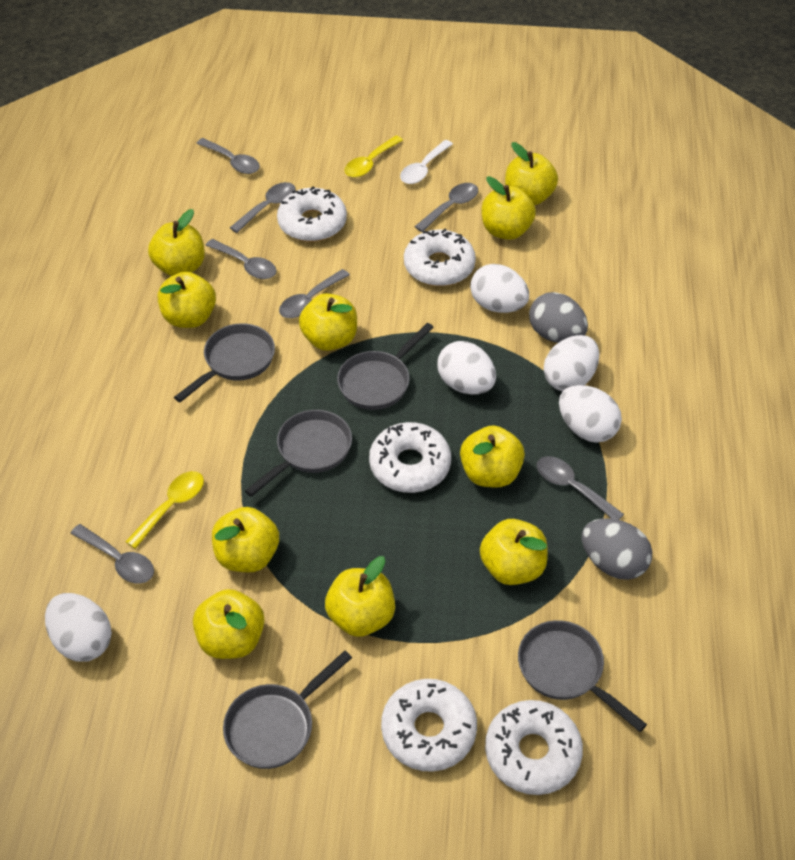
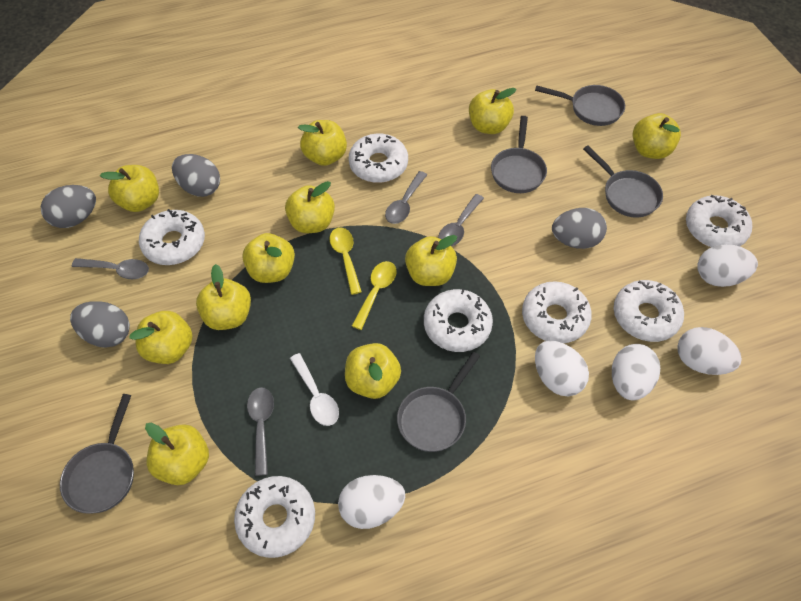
grey egg: [529,292,588,343] [582,518,652,580] = 2 -> [41,185,96,228] [70,301,130,348] [172,154,220,197] [552,208,607,249] = 4
grey spoon: [70,524,154,583] [196,138,260,174] [205,239,277,279] [230,182,296,233] [279,269,350,318] [414,183,478,232] [537,456,624,520] = 7 -> [72,258,149,279] [247,387,274,476] [385,171,427,224] [438,194,484,246] = 4
white donut: [277,186,347,242] [369,422,451,493] [381,679,477,772] [404,229,476,286] [485,700,583,795] = 5 -> [139,209,205,265] [234,476,315,558] [349,134,408,183] [424,289,493,352] [522,281,592,343] [613,280,684,342] [686,195,752,247] = 7
yellow apple: [148,209,205,276] [158,272,216,328] [193,589,265,659] [212,507,279,572] [299,293,357,351] [325,556,395,637] [460,425,525,487] [480,519,548,585] [482,176,536,240] [505,142,558,205] = 10 -> [100,165,159,212] [130,311,193,364] [145,423,209,485] [196,264,251,330] [242,233,295,283] [285,181,335,233] [298,120,347,166] [345,343,401,399] [405,235,457,286] [469,88,517,134] [633,113,681,159] = 11

